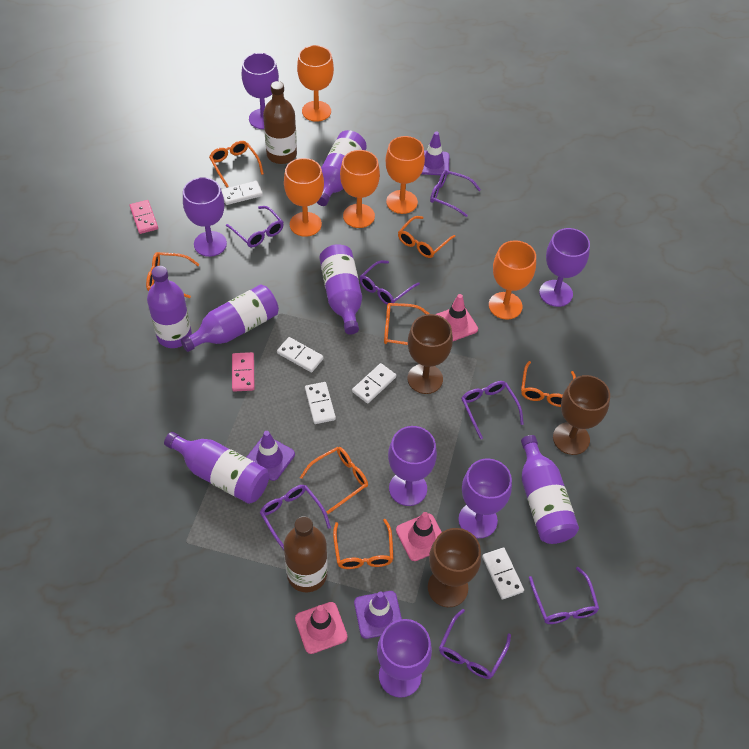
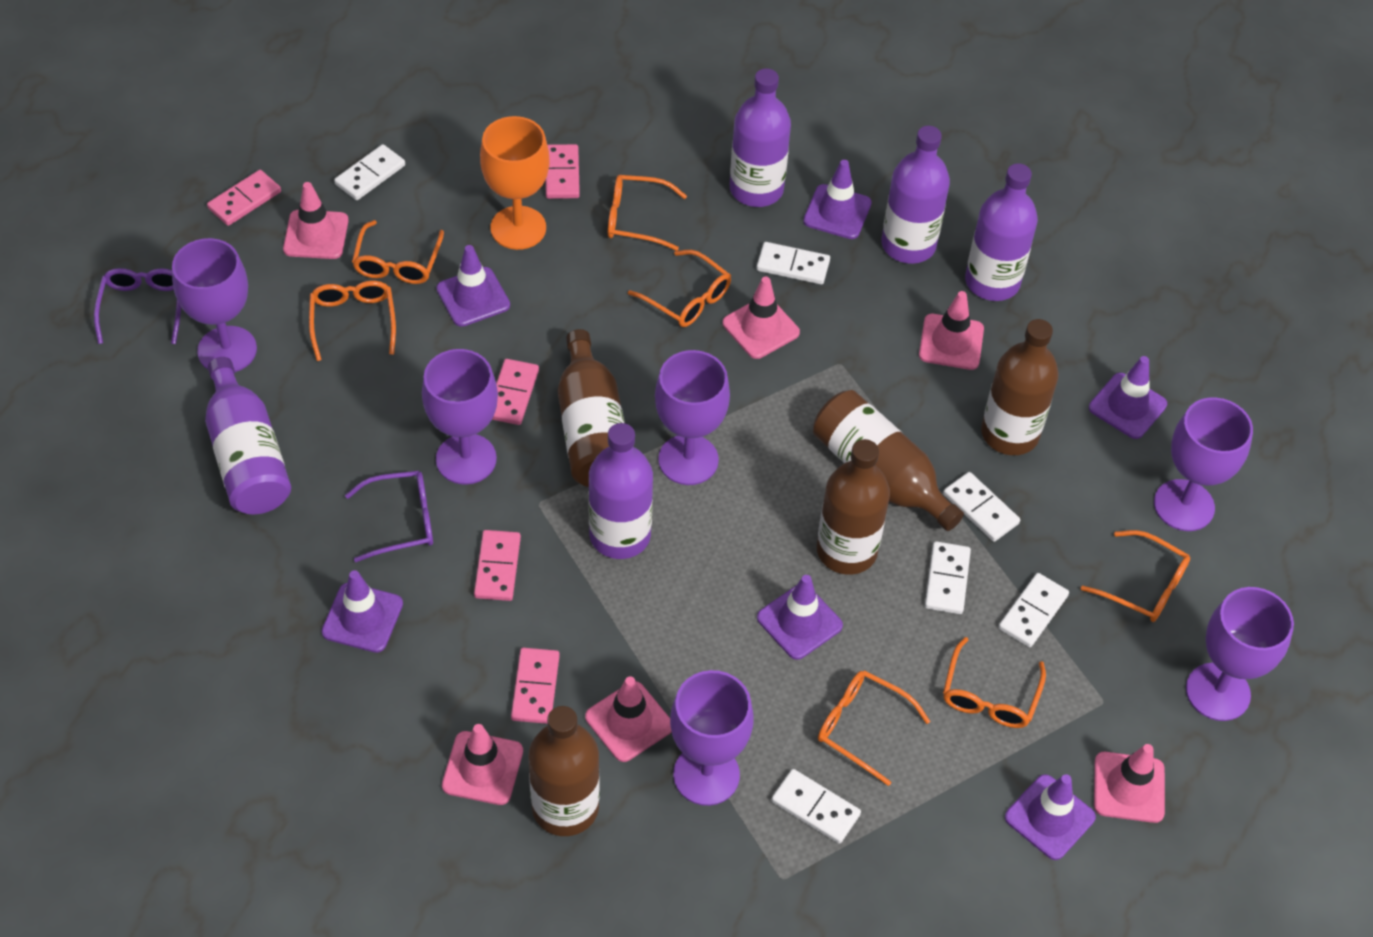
brown bottle: [263,81,297,164] [284,516,328,592] = 2 -> [528,706,600,836] [558,329,625,487] [813,390,964,531] [816,439,890,575] [981,319,1059,455] = 5
brown goblet: [407,314,453,394] [428,528,481,607] [553,375,610,455] = 3 -> none = 0
orange goblet: [284,158,324,237] [297,45,334,122] [340,150,380,228] [385,136,425,214] [489,240,536,320] = 5 -> [480,116,550,250] = 1
pink domino: [130,200,158,234] [232,352,255,391] = 2 -> [207,170,281,226] [474,530,521,601] [492,359,539,425] [511,648,560,724] [545,144,580,199] = 5
pink traffic cone: [295,602,348,654] [396,512,442,561] [435,294,478,341] = 3 -> [283,182,349,259] [442,724,523,805] [585,676,672,762] [722,276,800,359] [919,291,984,370] [1094,744,1165,823] = 6
purple bottle: [147,266,192,348] [164,432,269,504] [181,284,279,352] [316,130,367,206] [319,244,362,335] [521,435,579,544] = 6 -> [205,357,291,514] [588,423,653,559] [730,68,791,207] [882,126,950,264] [965,163,1038,301] = 5
purple glasses: [226,206,284,247] [260,485,331,550] [359,260,420,305] [430,170,481,217] [439,609,511,679] [461,381,524,439] [529,567,599,624] = 7 -> [94,268,181,344] [345,471,433,562] = 2
purple traffic cone: [246,431,295,481] [354,591,402,639] [421,131,449,175] = 3 -> [322,570,403,653] [436,245,510,327] [757,575,843,660] [803,160,872,239] [1005,774,1096,860] [1089,356,1167,439] = 6
white domino: [221,181,263,205] [277,337,324,372] [305,382,336,424] [352,363,396,403] [482,547,524,600] = 5 -> [334,144,405,200] [756,242,830,284] [771,769,861,844] [925,541,971,614] [943,472,1020,542] [999,573,1069,647] = 6

